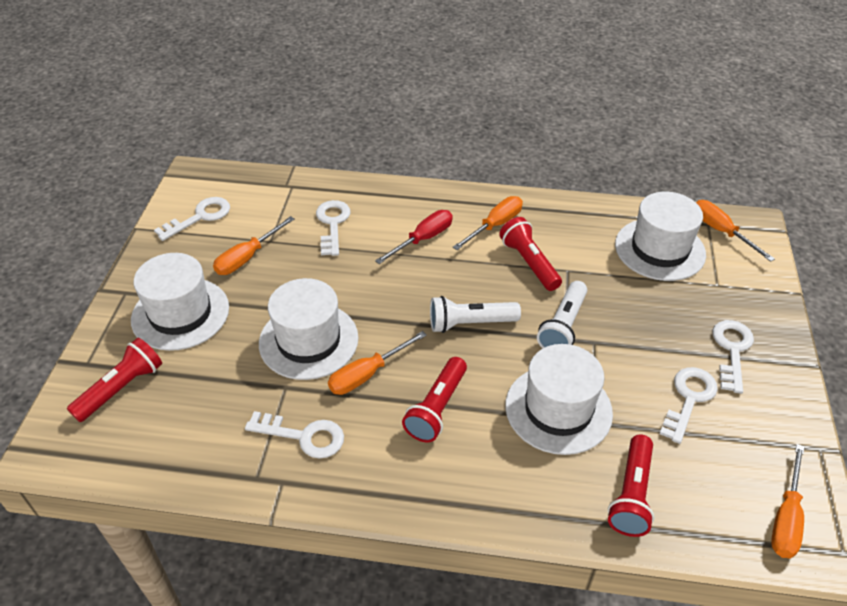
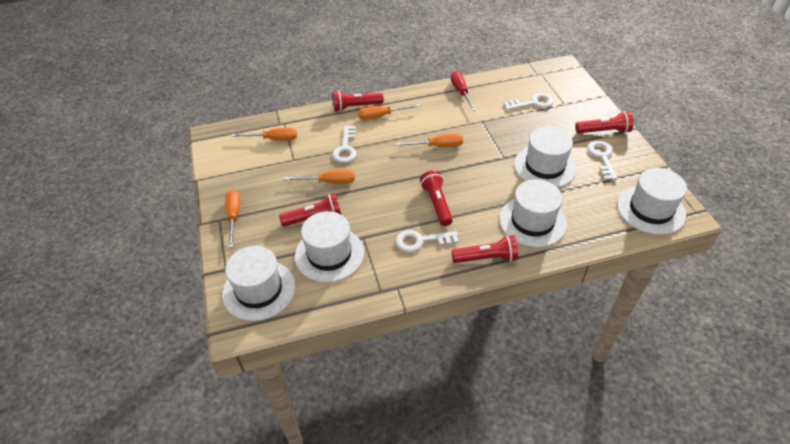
red flashlight: [67,338,162,422] [402,357,467,442] [499,217,562,291] [608,435,655,537] = 4 -> [279,194,341,227] [332,91,384,112] [420,170,453,226] [451,235,518,263] [575,111,633,134] = 5
white flashlight: [430,296,521,333] [537,281,587,348] = 2 -> none = 0
white hat: [131,253,229,351] [259,278,358,380] [505,344,613,455] [615,192,706,281] = 4 -> [222,246,296,321] [295,211,364,283] [499,179,567,247] [514,127,577,188] [617,168,687,235] = 5
white key: [154,197,230,241] [245,411,344,459] [316,200,351,256] [660,367,718,444] [712,320,754,394] = 5 -> [332,126,356,163] [396,230,459,252] [503,93,554,110] [588,141,618,180] = 4

